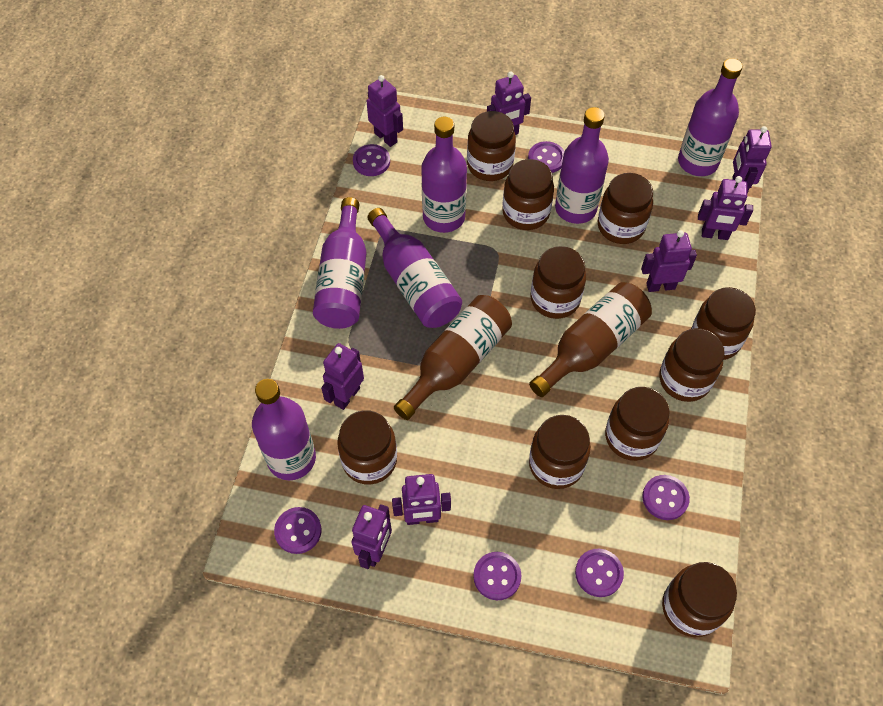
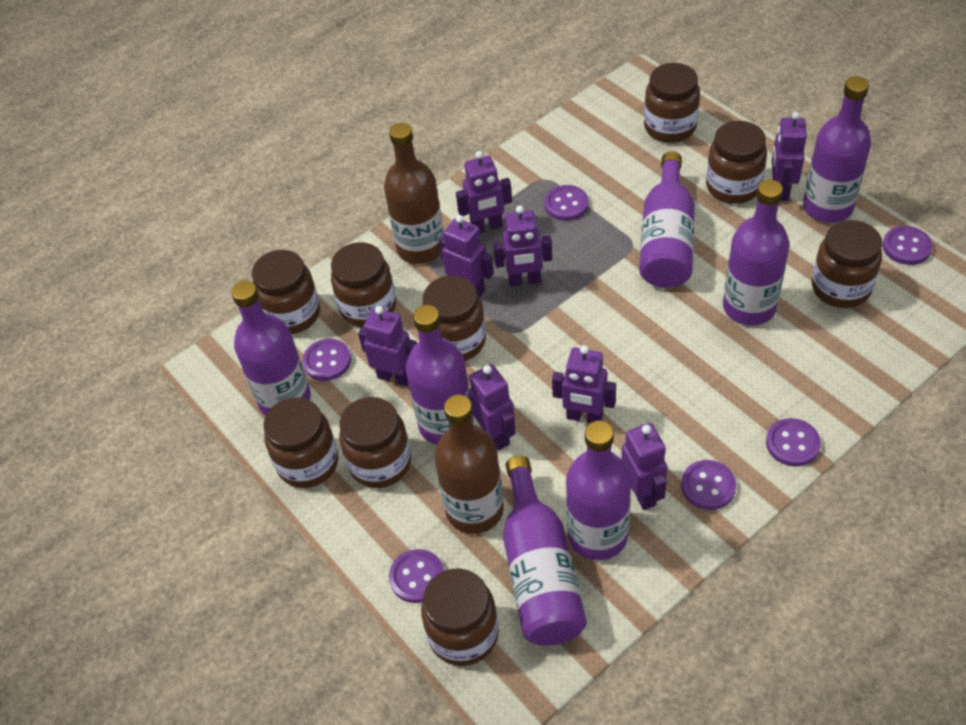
brown jar: [337,410,397,485] [467,111,516,181] [502,159,554,230] [529,415,591,489] [530,246,586,319] [598,173,653,244] [605,387,670,461] [659,328,725,402] [662,562,737,637] [691,287,756,360] = 10 -> [252,250,320,334] [264,397,338,488] [331,242,396,327] [339,397,411,488] [421,569,499,666] [422,275,486,361] [644,63,700,143] [706,121,767,204] [812,220,882,308] = 9
purple bottle: [252,379,316,480] [313,197,367,329] [367,208,462,328] [421,117,467,233] [555,107,609,224] [678,58,743,176] = 6 -> [231,280,311,416] [406,305,473,445] [503,456,587,646] [566,420,631,560] [639,151,695,288] [723,179,790,325] [803,76,871,223] = 7

